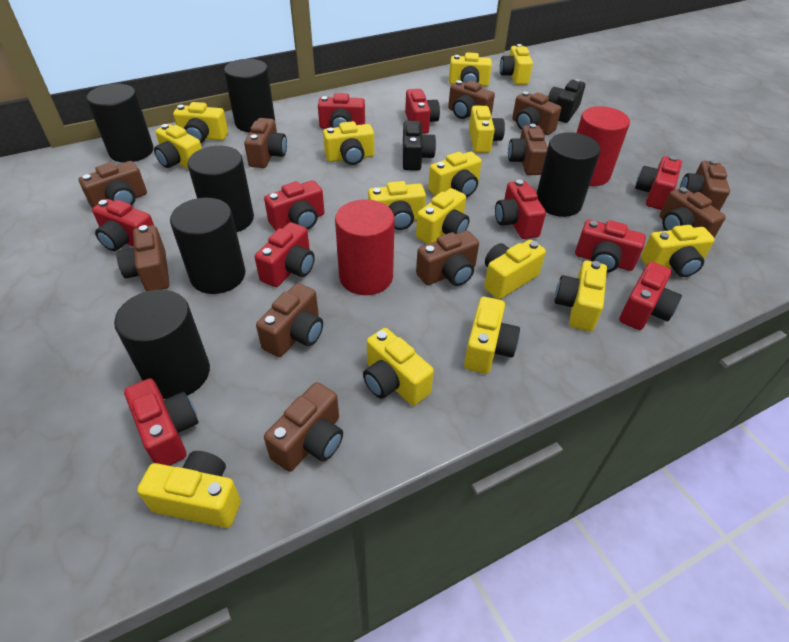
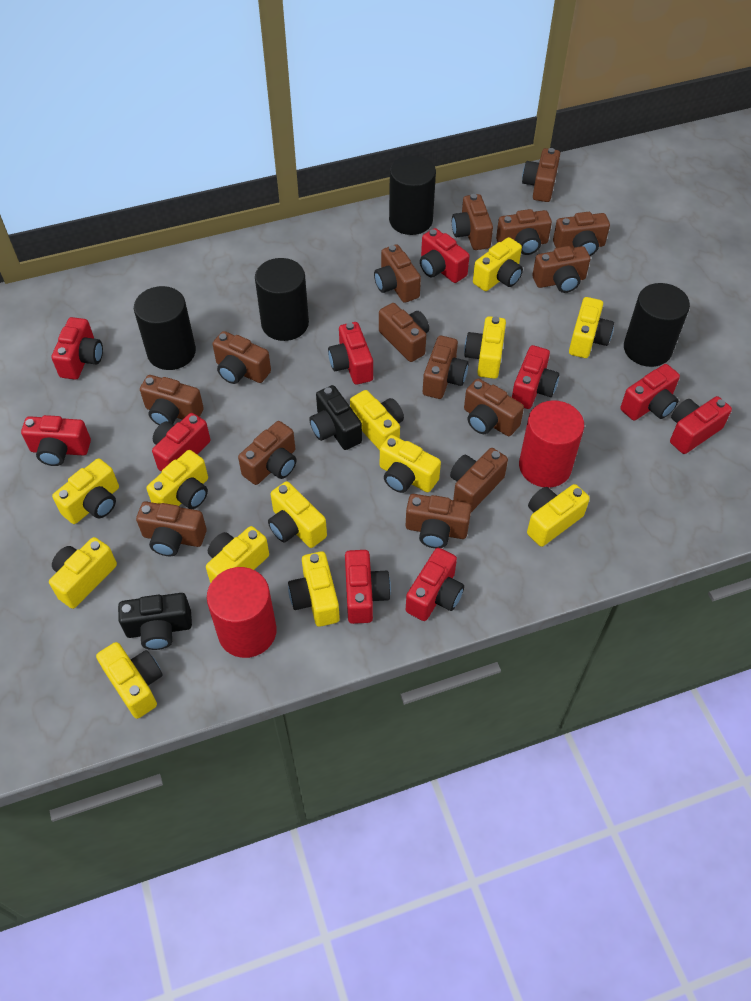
black cylinder: [87,84,154,162] [114,290,210,399] [170,198,245,294] [188,146,254,232] [224,59,275,133] [537,132,600,217] = 6 -> [134,286,196,370] [255,258,309,341] [389,156,436,235] [624,283,690,367] = 4
brown camera: [79,161,147,208] [116,225,169,291] [244,118,287,168] [256,283,323,357] [264,382,343,472] [416,231,479,286] [448,80,495,119] [508,124,548,175] [512,91,561,135] [660,187,726,238] [680,160,730,211] = 11 -> [136,502,207,556] [140,375,204,425] [213,331,271,384] [238,421,297,485] [374,244,421,303] [379,303,429,362] [406,494,472,548] [423,336,468,399] [450,448,508,512] [452,194,493,250] [464,378,524,436] [496,209,552,255] [522,148,560,202] [532,246,590,293] [553,212,610,256] = 15
yellow camera: [137,451,241,528] [154,124,202,170] [173,102,228,143] [323,121,374,165] [363,328,434,406] [368,181,426,230] [416,188,469,244] [428,152,482,197] [449,52,492,87] [464,297,520,374] [469,106,505,153] [484,239,546,299] [500,44,533,85] [554,261,607,331] [641,225,715,277] = 15 -> [49,537,117,609] [52,458,119,524] [96,642,163,719] [147,450,208,509] [206,526,269,583] [268,481,327,548] [288,551,340,627] [350,390,404,450] [380,435,441,493] [464,316,506,379] [473,237,523,291] [527,484,590,547] [569,297,614,358] = 13

